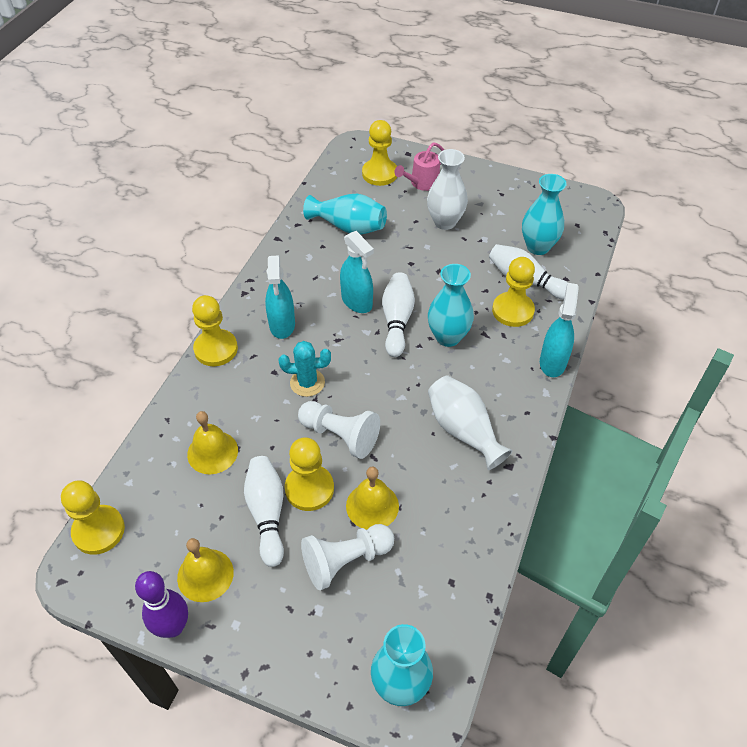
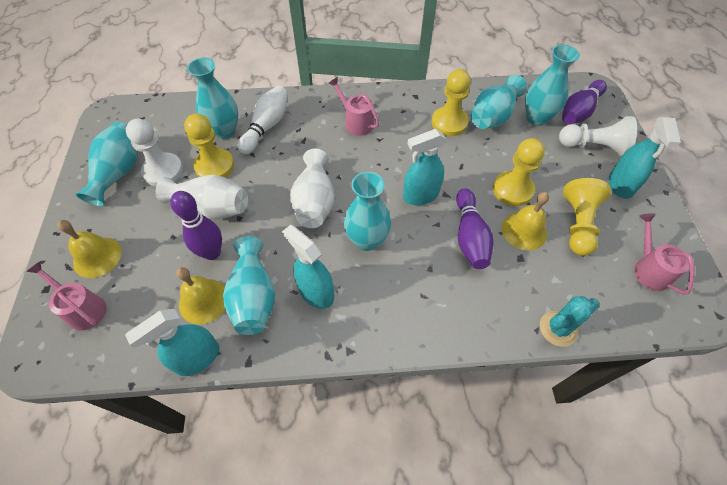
pink watering can: [394,143,444,191] = 1 -> [27,261,107,331] [328,77,379,136] [634,213,694,295] = 3
purple bowling pin: [135,571,188,638] = 1 -> [170,191,222,260] [456,188,494,269] [562,80,607,124] = 3
turquoise spray bottle: [265,255,295,339] [340,231,374,313] [540,283,579,377] = 3 -> [125,309,219,376] [282,225,334,309] [403,129,447,205] [609,117,681,199] = 4
turquoise vase: [303,194,387,235] [371,624,433,706] [428,264,474,347] [522,174,567,255] = 4 -> [75,122,138,207] [187,57,238,139] [223,236,275,335] [344,172,391,251] [471,75,527,129] [525,45,580,126] = 6
white bowling pin: [244,456,284,567] [382,272,415,357] [489,244,568,300] = 3 -> [238,86,288,154] = 1
yellow pawn: [61,480,125,555] [192,295,238,366] [284,437,334,511] [362,120,397,186] [492,257,535,327] = 5 -> [184,114,234,177] [432,69,471,136] [493,138,545,206] [563,178,611,256] = 4

